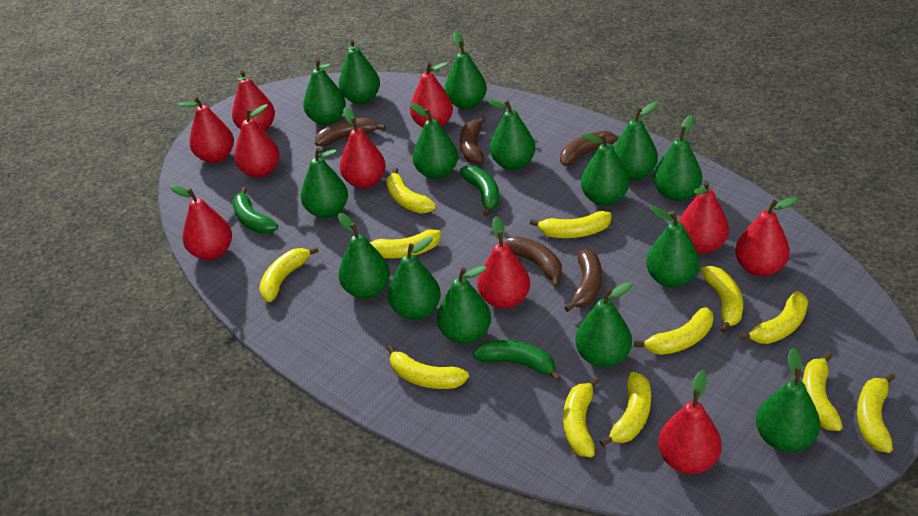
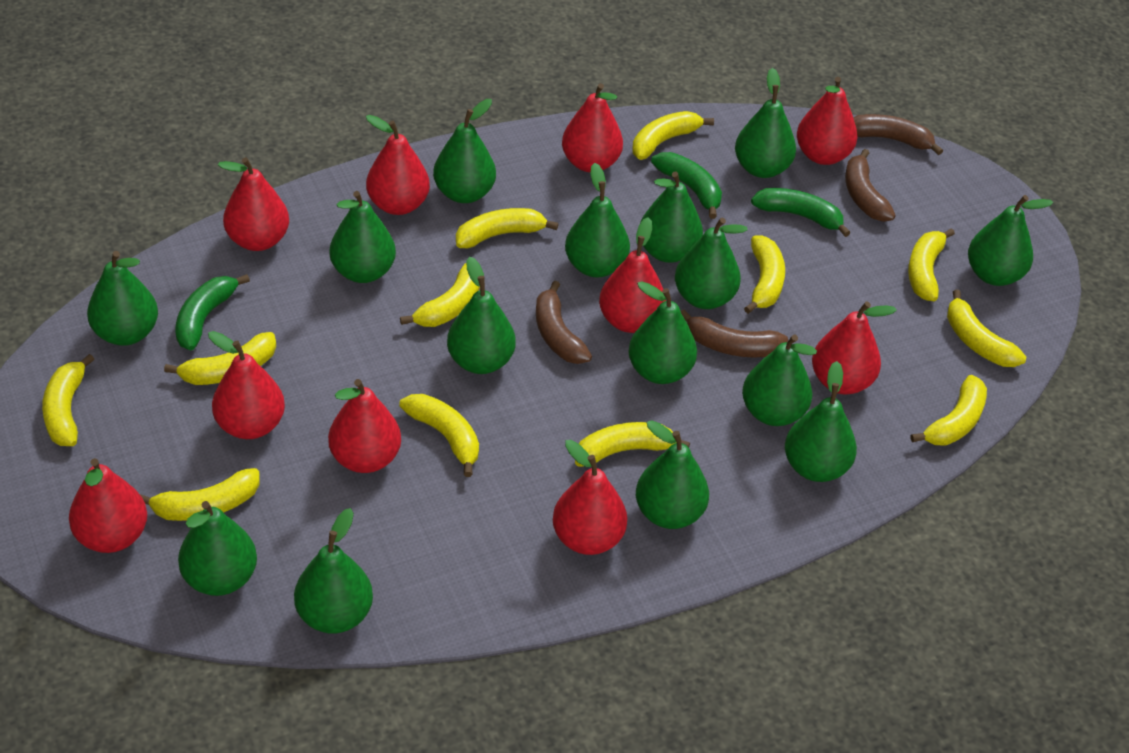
brown banana: [315,118,386,146] [460,116,486,165] [503,236,562,287] [560,131,620,166] [564,249,602,312] = 5 -> [536,281,592,364] [681,309,788,358] [845,149,896,222] [853,114,943,155] = 4

